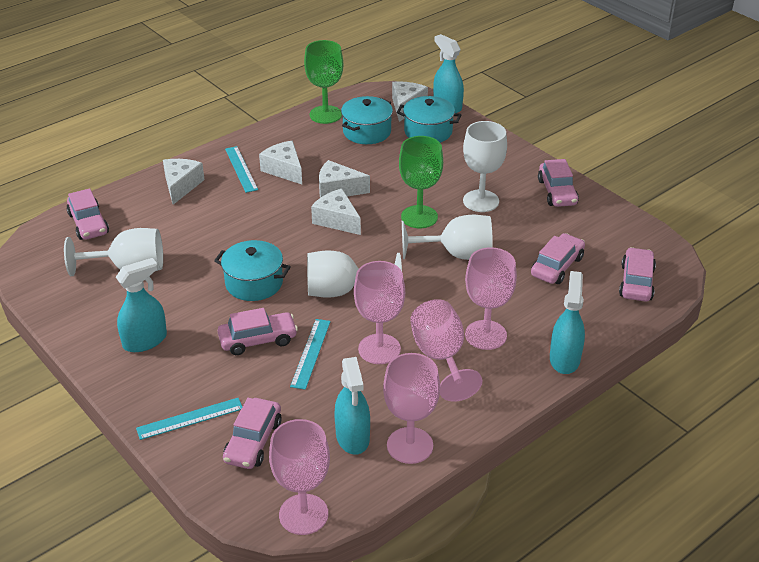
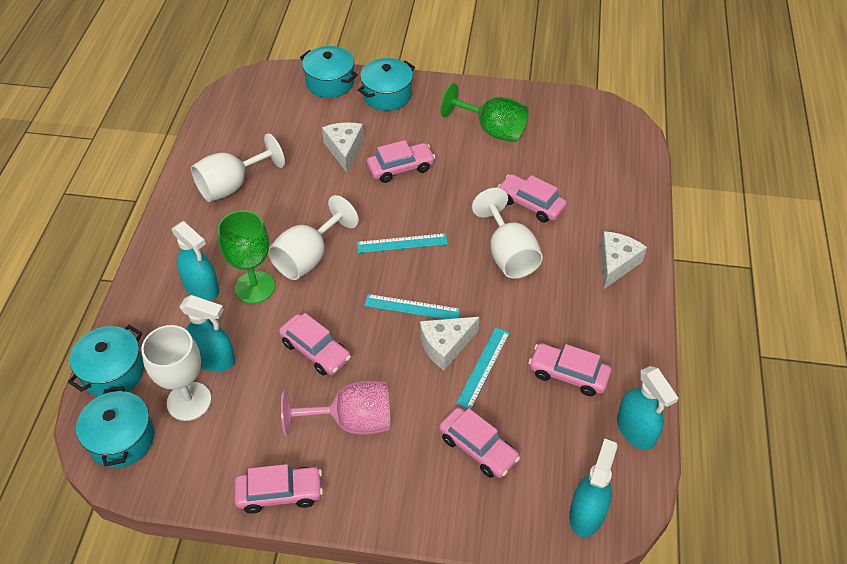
pink goblet: [269,419,330,535] [354,261,405,364] [383,353,440,464] [410,299,483,402] [465,247,517,350] = 5 -> [281,381,390,436] = 1
turquoise pot: [214,240,291,301] [341,96,393,144] [396,96,461,143] = 3 -> [68,325,144,397] [76,386,155,468] [300,46,358,98] [358,58,415,111] = 4
white cheese: [163,159,205,205] [259,141,302,184] [311,189,361,235] [319,160,370,198] [392,81,428,122] = 5 -> [322,122,364,173] [420,317,480,370] [600,231,647,289] = 3

